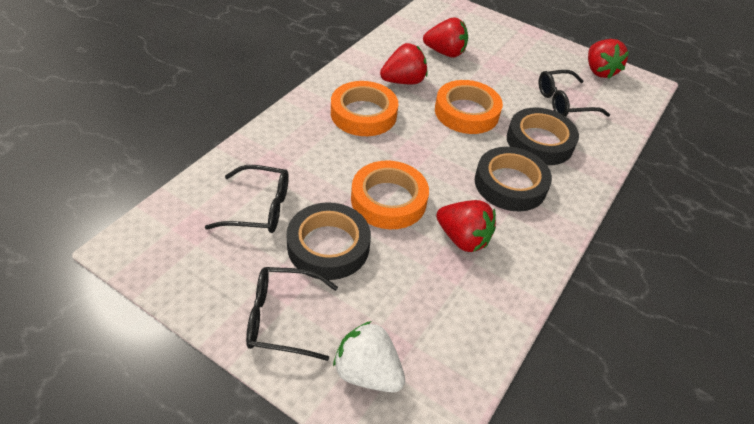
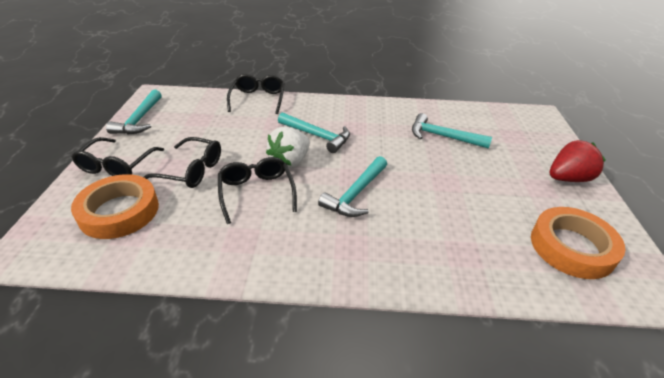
black glasses: [205,165,289,233] [246,267,338,361] [539,70,610,117] = 3 -> [72,137,164,176] [144,137,221,188] [218,157,297,224] [227,74,285,114] = 4
black tape: [286,202,371,280] [475,147,552,211] [507,108,579,165] = 3 -> none = 0
orange tape: [331,81,398,136] [351,161,429,229] [435,80,503,134] = 3 -> [71,174,159,239] [531,207,626,279] = 2
red strawberry: [380,43,428,84] [423,17,468,58] [436,200,496,252] [588,39,629,79] = 4 -> [550,140,605,182] = 1
turquoise hammer: none = 0 -> [106,89,162,135] [278,112,350,153] [318,156,387,217] [412,113,492,149] = 4

